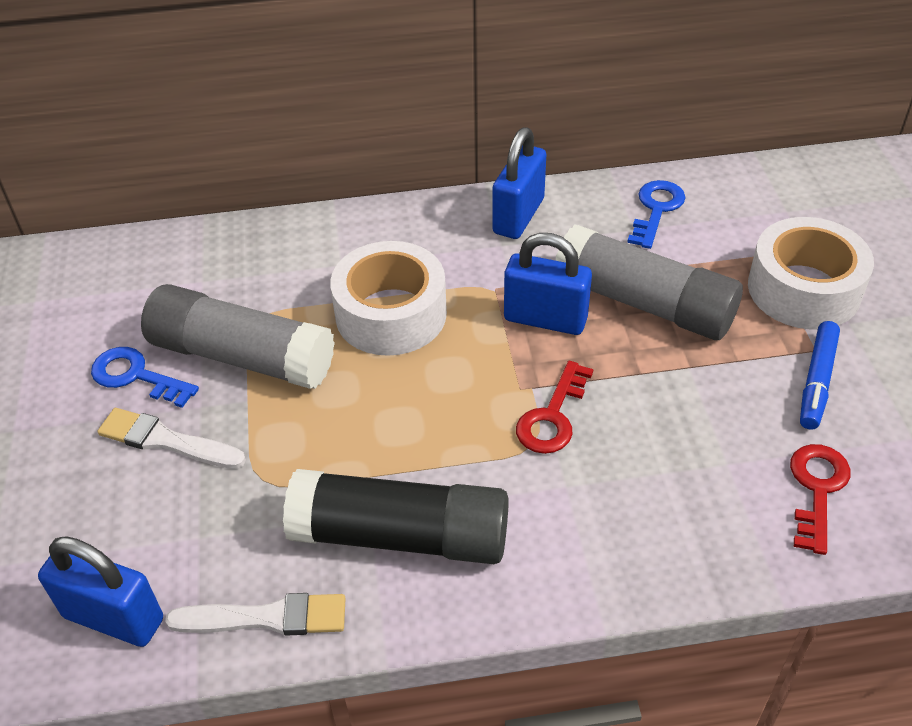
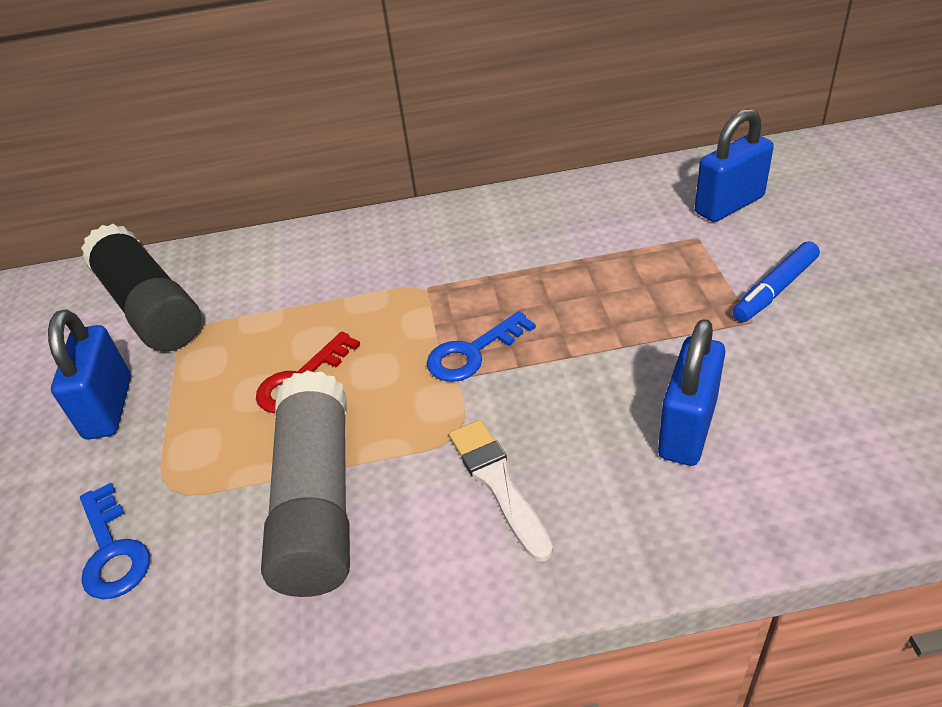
grey glue stick: [141,284,335,389] [556,224,743,340] = 2 -> [261,370,350,597] = 1
red key: [516,361,594,454] [790,444,851,555] = 2 -> [256,332,360,413] = 1
white brush: [98,408,246,469] [165,593,346,636] = 2 -> [449,420,553,562] = 1
white tape: [330,241,447,356] [748,217,874,329] = 2 -> none = 0

